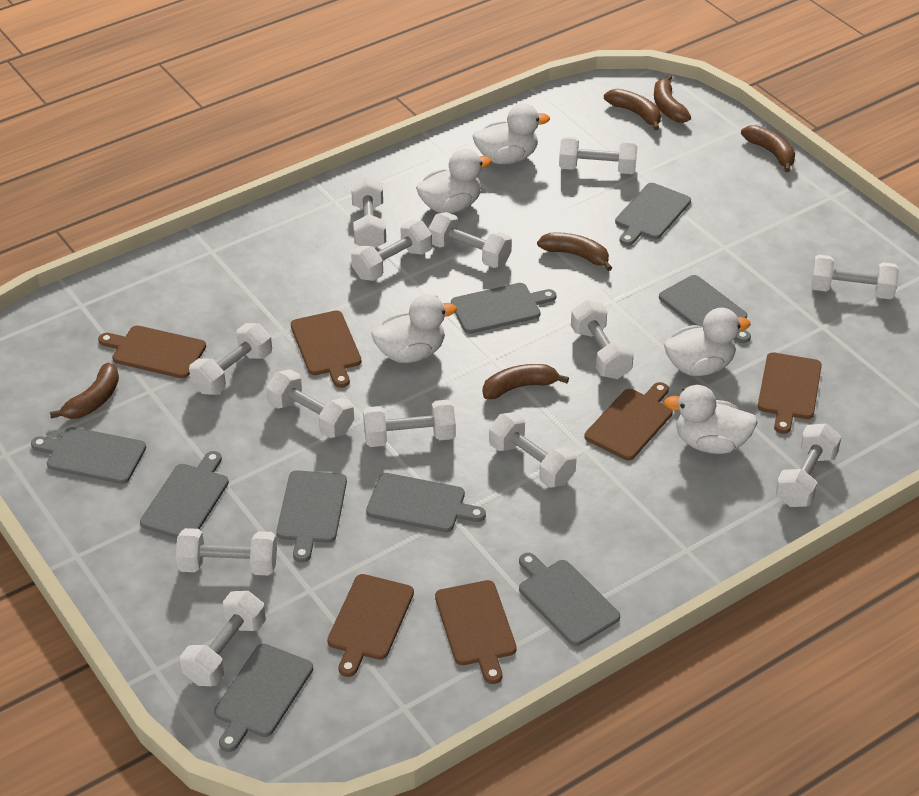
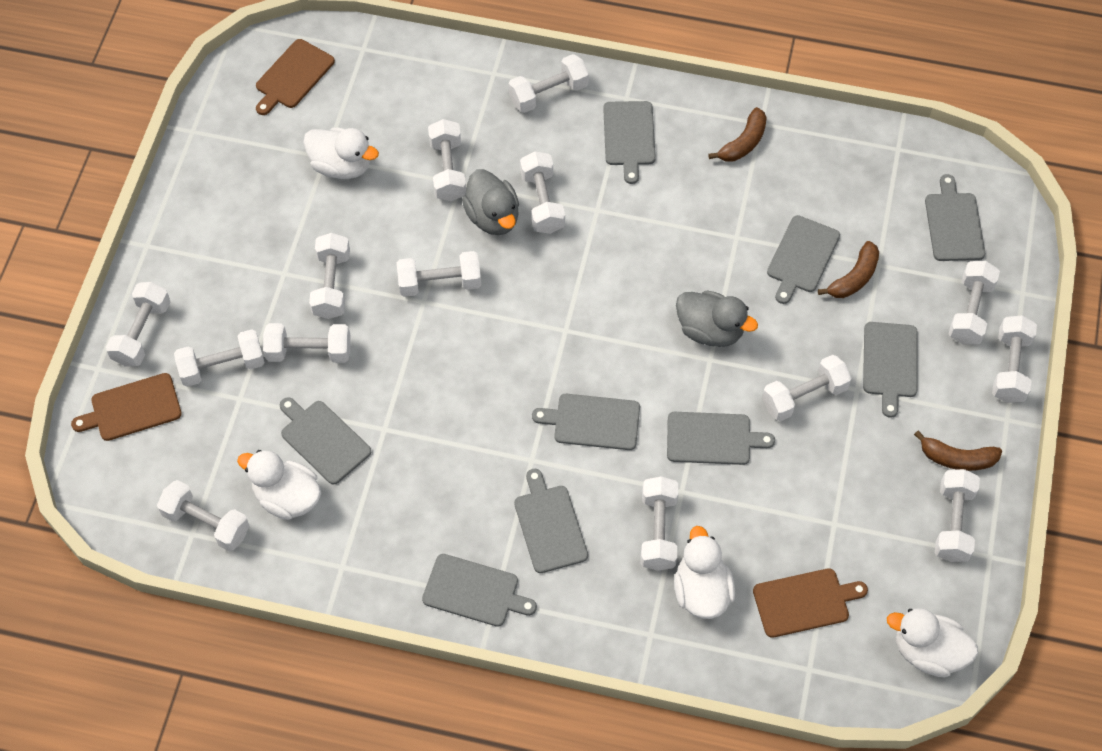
brown banana: [50,363,119,419] [483,364,569,399] [537,232,612,271] [604,89,661,130] [654,75,691,123] [741,125,795,172] = 6 -> [708,107,767,162] [818,241,879,298] [914,431,1002,471] = 3
brown cutting board: [98,325,206,378] [291,310,361,388] [327,574,414,677] [435,580,517,684] [585,382,673,460] [758,352,822,434] = 6 -> [71,373,182,441] [256,39,335,115] [753,568,868,638] = 3
grey duck: none = 0 -> [462,169,519,235] [676,290,758,347] = 2
white duck: [371,294,457,363] [416,148,491,213] [473,103,550,164] [664,308,751,376] [664,385,758,454] = 5 -> [237,450,321,520] [303,127,379,179] [674,526,735,619] [887,608,978,677] = 4
white dumbbell: [176,528,277,576] [180,591,266,686] [189,323,272,395] [266,369,354,438] [351,176,386,248] [351,220,432,281] [363,400,456,447] [428,212,512,268] [489,412,577,488] [559,136,638,174] [571,300,634,379] [775,423,841,507] [811,255,899,299] = 13 -> [106,282,170,367] [157,480,249,551] [174,329,265,387] [263,323,350,363] [309,233,350,319] [397,251,481,297] [428,119,466,201] [508,54,589,113] [520,151,565,234] [641,476,678,571] [762,355,852,421] [935,469,980,562] [949,261,1000,345] [992,315,1037,403] = 14

